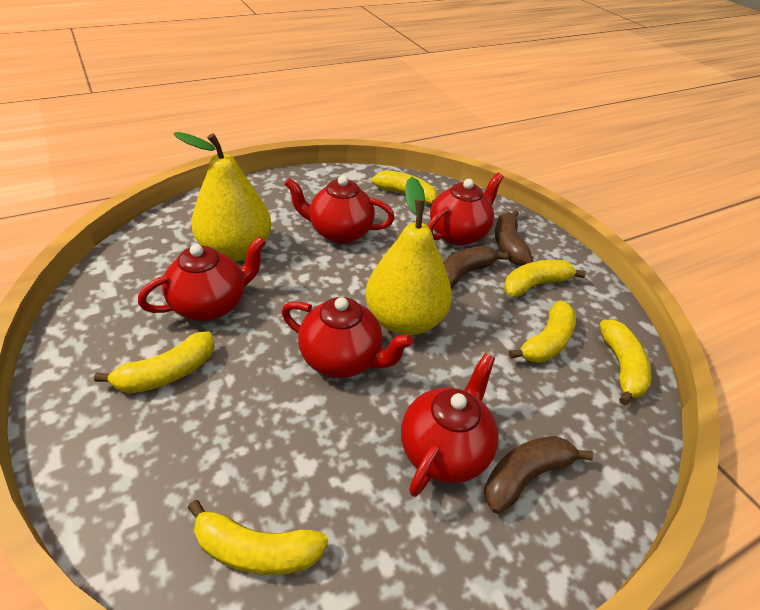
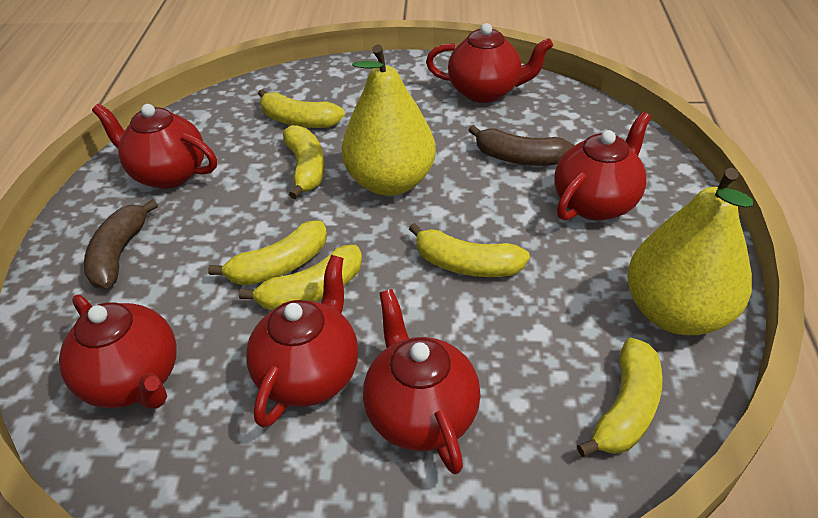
brown banana: [443,246,509,289] [484,436,593,514] [495,210,533,266] = 3 -> [84,199,158,289] [468,125,574,166] = 2
red teapot: [138,236,266,321] [282,297,413,378] [285,175,395,244] [401,353,499,497] [428,172,504,246] = 5 -> [59,294,177,409] [92,103,217,189] [246,255,358,428] [363,289,481,475] [426,23,553,103] [554,112,651,221] = 6

